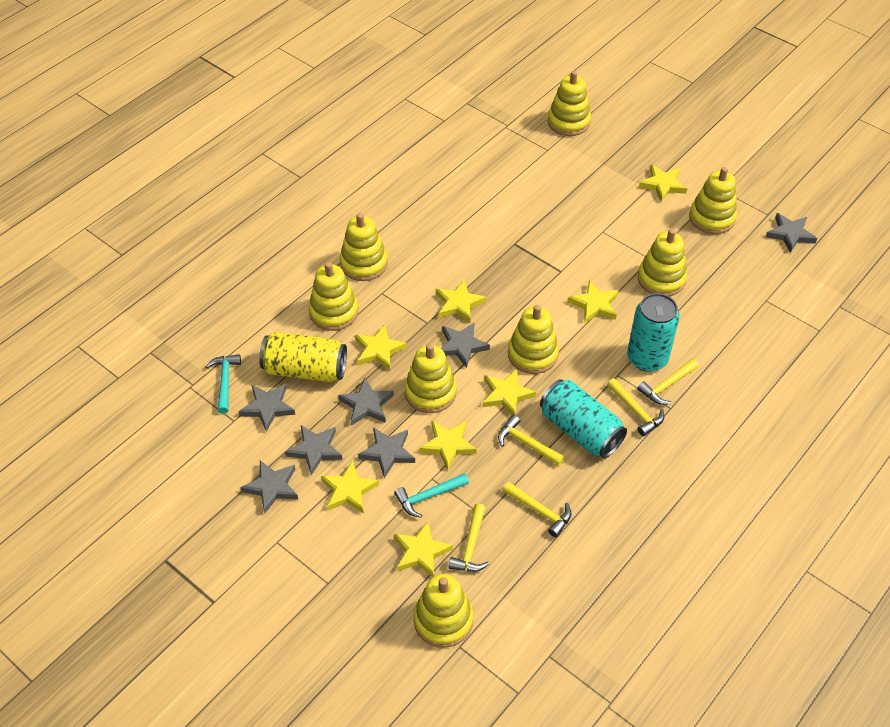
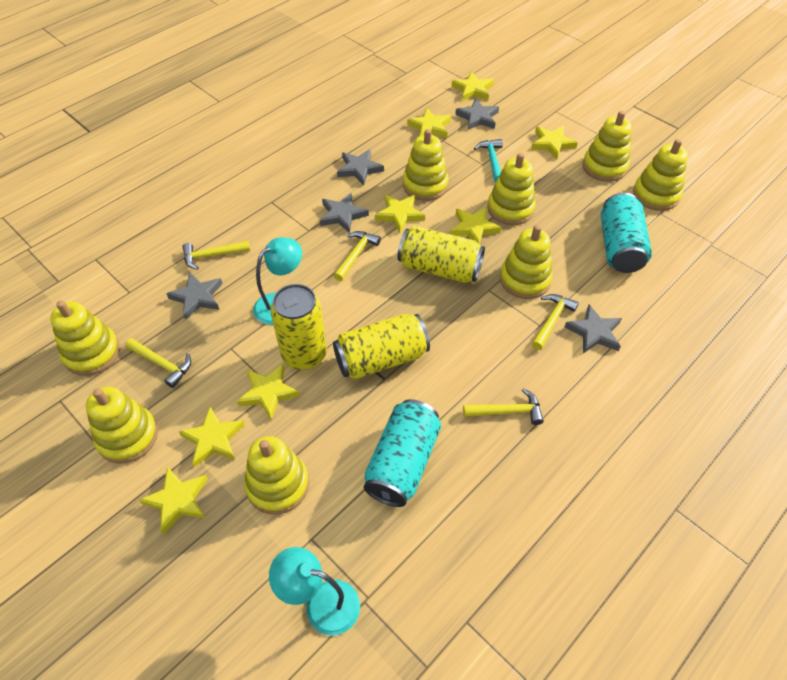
grey star: [238,384,295,432] [240,461,298,513] [285,425,342,475] [338,377,394,426] [358,427,415,478] [441,322,490,368] [766,213,817,253] = 7 -> [167,272,223,320] [320,193,369,233] [337,149,384,186] [455,98,499,130] [564,305,622,354] = 5
turquoise hammer: [205,354,241,414] [394,473,469,518] = 2 -> [474,139,503,182] = 1
turquoise lamp: none = 0 -> [253,237,302,325] [269,547,360,636] = 2
yellow can: [259,332,347,382] = 1 -> [270,284,327,370] [333,314,430,380] [397,226,485,283] = 3

